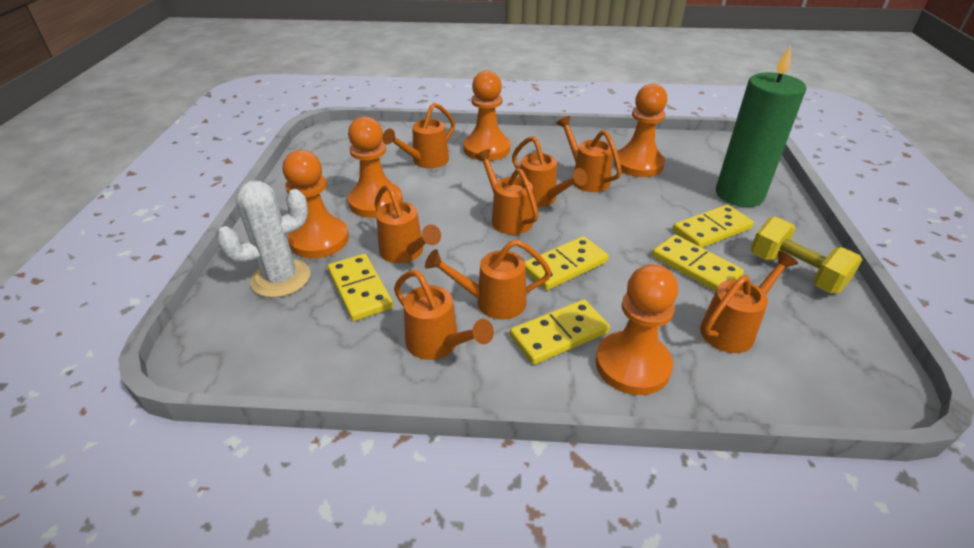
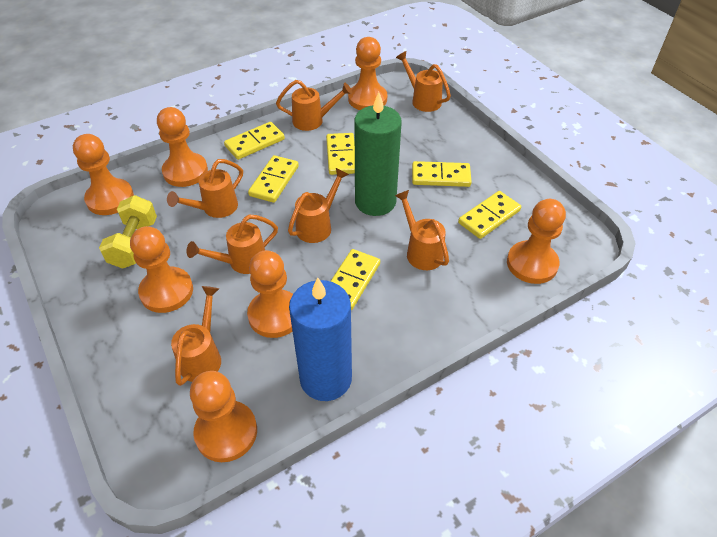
blue candle: none = 0 -> [289,277,352,401] = 1
orange pawn: [282,150,349,258] [348,116,403,218] [464,70,510,161] [596,264,678,395] [614,84,668,177] = 5 -> [73,134,134,215] [130,226,193,313] [157,107,208,187] [190,371,257,462] [247,250,293,338] [348,37,387,110] [507,199,566,284] = 7
orange watering can: [375,185,441,263] [383,103,455,168] [394,270,494,360] [425,240,552,320] [475,149,539,235] [512,136,587,207] [556,116,622,192] [700,251,798,353] = 8 -> [167,159,243,218] [171,286,221,386] [187,215,278,274] [276,80,352,131] [288,168,349,243] [395,190,449,270] [396,51,451,112] = 7
white cactus: [216,181,310,298] = 1 -> none = 0
yellow domino: [328,254,393,321] [510,299,610,365] [525,236,609,290] [652,235,744,292] [673,204,754,248] = 5 -> [224,122,285,160] [248,155,299,203] [326,133,355,175] [330,249,380,310] [412,161,472,187] [458,191,521,239] = 6

